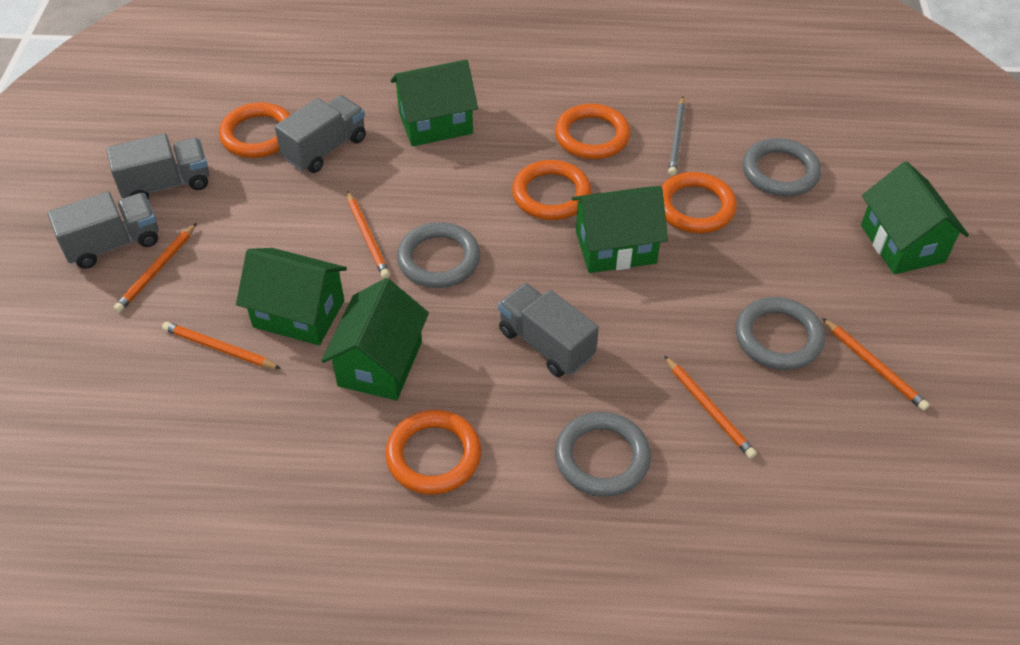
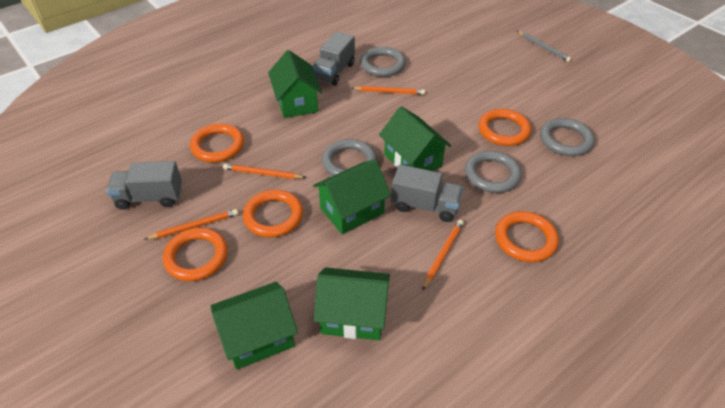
grey truck: [47,192,158,269] [106,133,209,199] [275,95,366,173] [498,283,599,377] = 4 -> [106,161,182,210] [312,32,355,86] [391,164,463,222] = 3
orange pencil: [113,223,197,313] [162,322,281,369] [347,191,390,279] [664,356,757,459] [822,318,930,411] = 5 -> [145,209,238,240] [223,164,306,179] [352,86,425,95] [422,220,464,290] = 4

